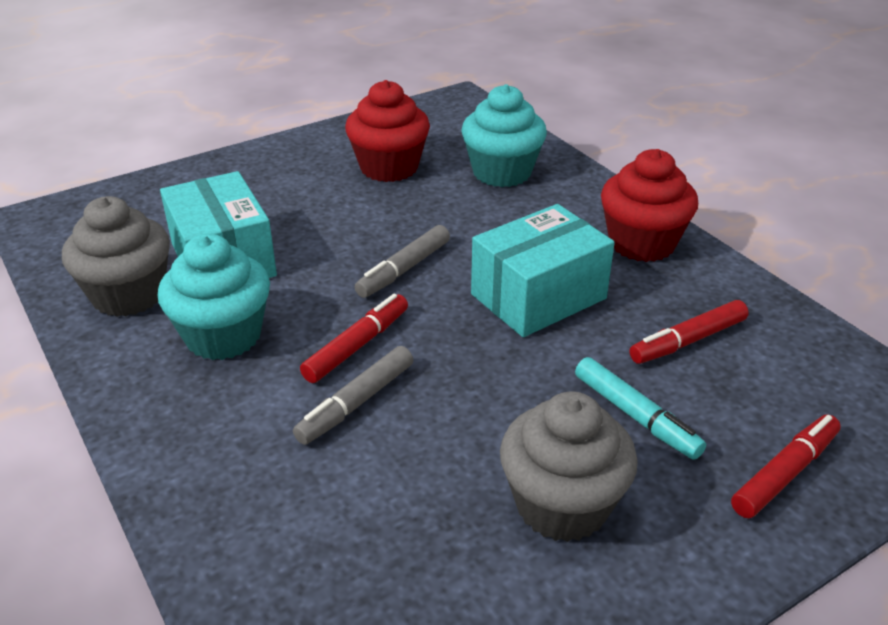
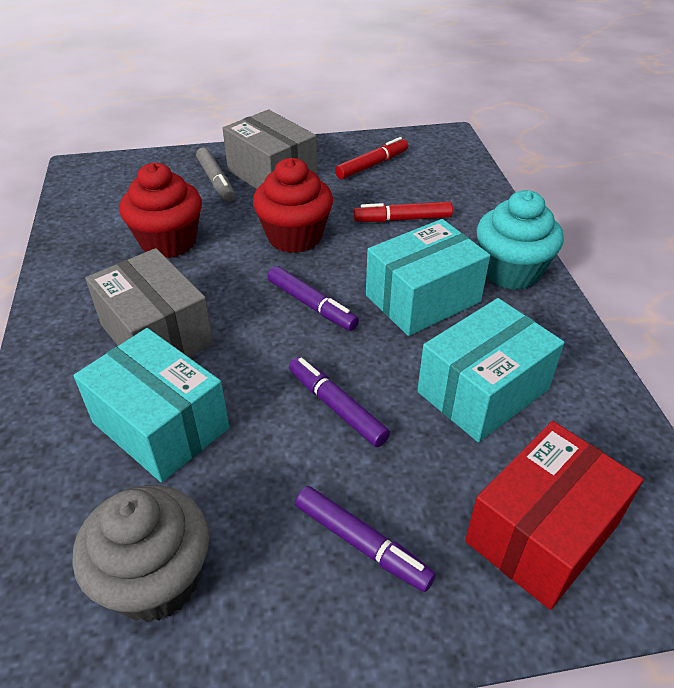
grey box: none = 0 -> [85,248,214,357] [223,109,317,189] = 2
grey cupcake: [62,196,170,317] [500,391,638,542] = 2 -> [73,485,209,622] = 1
grey marker: [293,346,413,445] [355,225,450,298] = 2 -> [196,148,235,202] = 1
purple marker: none = 0 -> [267,266,359,331] [289,357,390,447] [295,486,436,592] = 3
red box: none = 0 -> [465,421,643,610] = 1
red marker: [300,294,408,383] [630,300,749,364] [731,415,841,518] = 3 -> [335,137,408,179] [354,201,453,222] = 2
turquoise box: [160,171,277,278] [471,204,615,337] = 2 -> [74,328,229,482] [366,219,490,336] [417,298,565,442] = 3
turquoise cupcake: [158,234,270,360] [461,84,547,187] = 2 -> [476,190,564,290] = 1
turquoise marker: [575,357,706,460] = 1 -> none = 0

